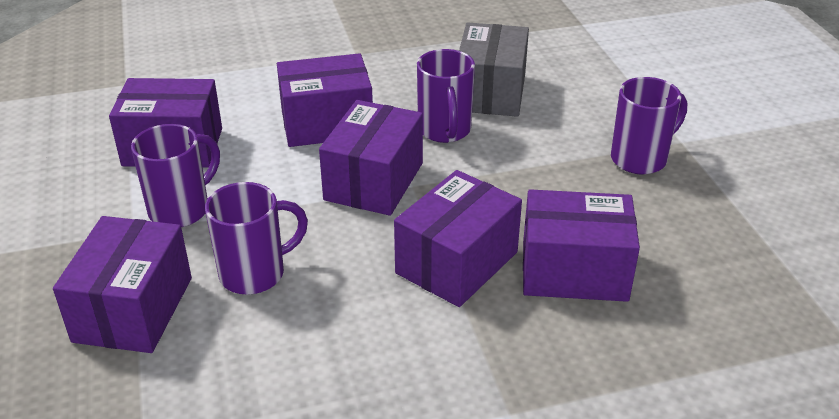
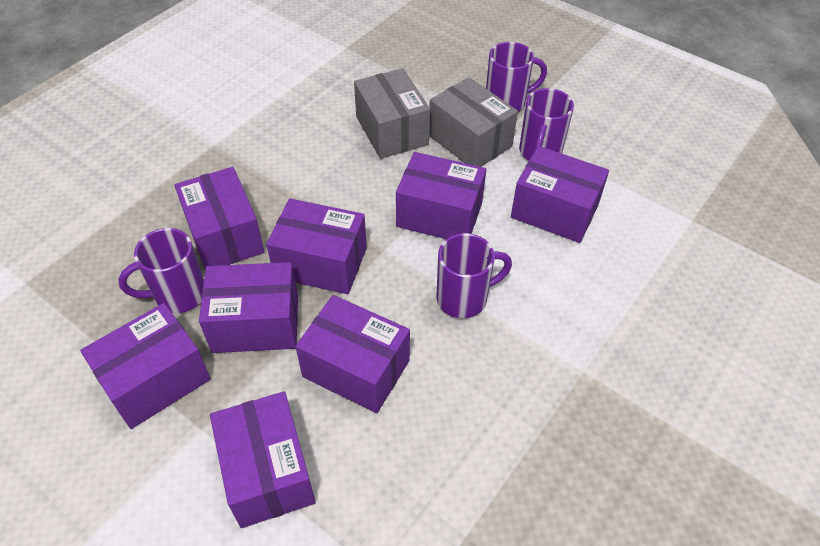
grey box: [459,22,529,117] = 1 -> [354,68,430,159] [429,77,518,167] = 2
purple box: [53,216,192,353] [109,78,222,168] [277,53,373,147] [319,100,423,216] [394,170,522,307] [523,189,640,302] = 6 -> [80,303,211,429] [174,167,264,269] [199,262,298,353] [210,392,316,528] [266,198,367,294] [295,295,410,413] [396,152,486,239] [511,146,609,243] = 8

